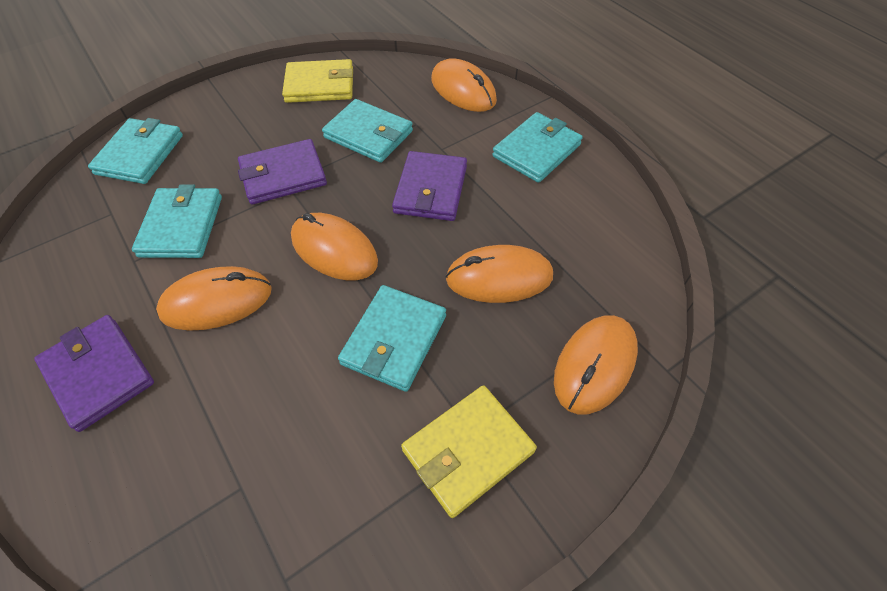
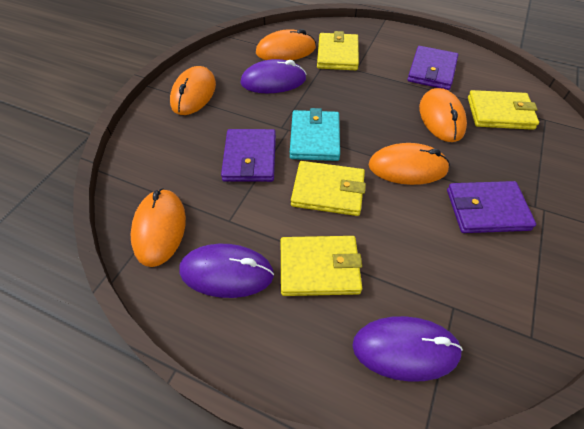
purple mouse: none = 0 -> [179,244,274,298] [241,59,306,93] [352,316,463,382] = 3
turquoise wallet: [88,118,183,184] [132,184,222,258] [322,99,413,163] [338,285,446,392] [493,112,583,183] = 5 -> [290,108,340,161] = 1
yellow wallet: [282,59,353,103] [401,385,537,518] = 2 -> [281,236,362,296] [291,161,366,216] [317,31,359,70] [468,90,539,130] = 4

